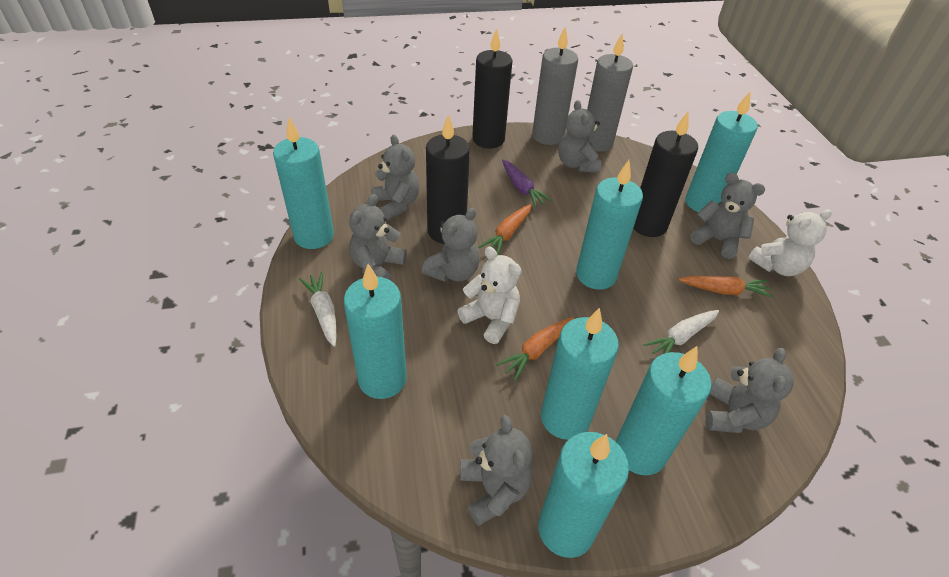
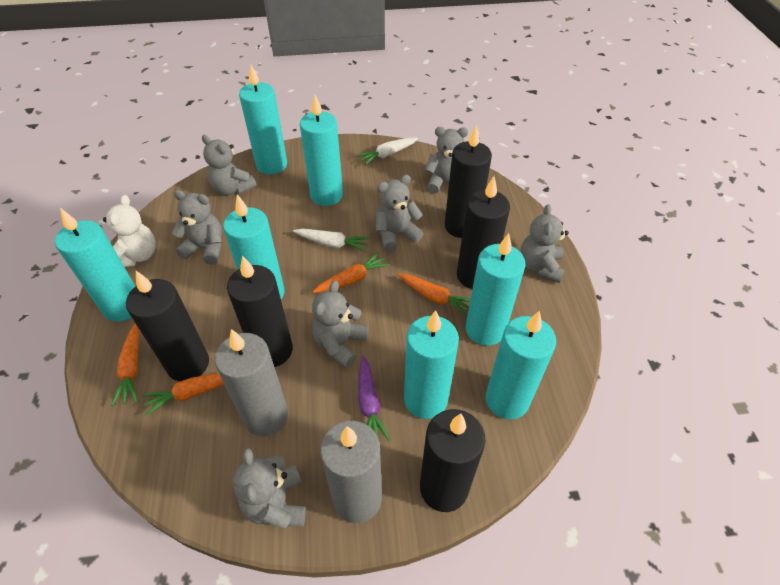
black candle: [426,114,470,244] [472,29,513,149] [633,112,698,237] = 3 -> [126,271,209,381] [227,255,293,367] [420,409,485,512] [445,125,492,238] [457,176,510,289] = 5
orange carrot: [479,204,532,255] [496,317,574,381] [678,276,773,298] = 3 -> [111,324,139,406] [142,373,224,416] [313,252,390,293] [397,273,470,317] = 4
white teddy bear: [458,247,522,344] [748,209,832,276] = 2 -> [103,195,156,267] = 1

